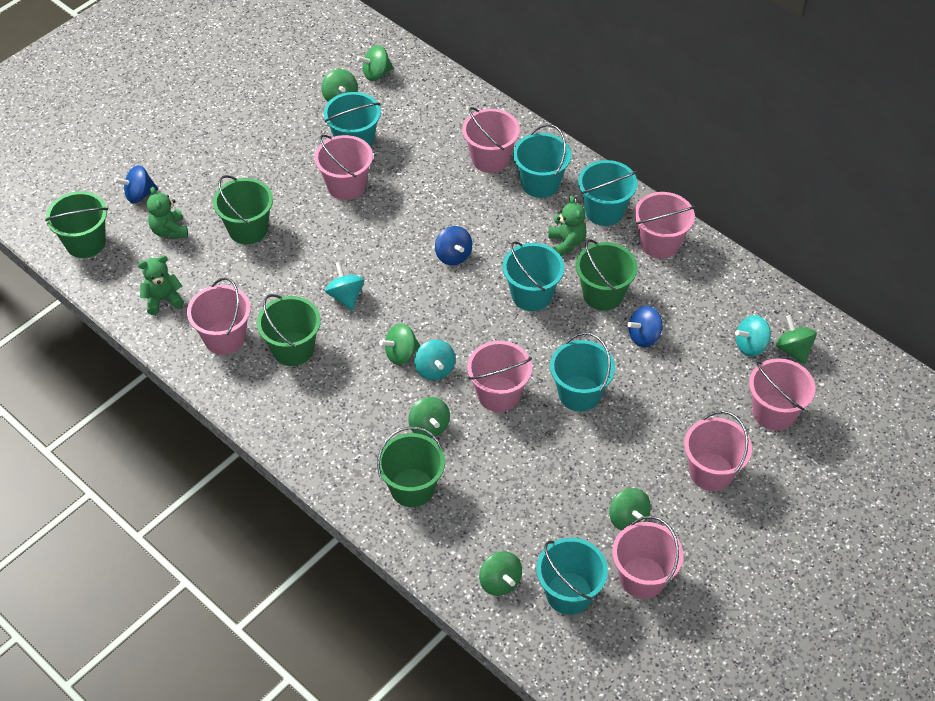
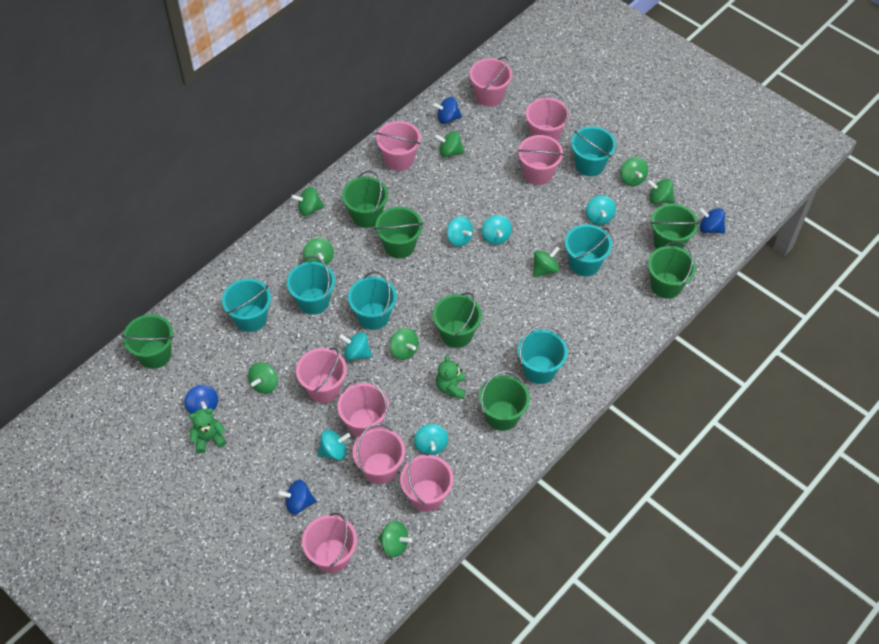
blue spinning top: [114,165,158,203] [435,226,472,265] [627,306,663,347] = 3 -> [184,385,218,414] [277,480,316,515] [433,97,462,124] [699,207,725,233] = 4
green bucket: [45,191,108,258] [213,175,273,244] [257,294,321,366] [377,427,445,507] [576,239,638,311] = 5 -> [121,314,174,369] [342,171,388,228] [375,207,423,259] [433,292,482,348] [479,371,530,431] [648,241,696,299] [650,204,699,249] = 7
green spinning top: [321,69,358,102] [357,45,393,81] [379,323,420,365] [408,397,450,438] [479,551,522,596] [609,488,651,530] [776,315,817,365] = 7 -> [248,362,278,394] [291,187,324,216] [303,238,334,265] [378,521,412,557] [390,328,419,360] [435,131,465,157] [533,246,560,277] [620,157,648,186] [647,179,675,204] = 9
green teddy bear: [138,255,184,315] [147,187,188,239] [548,196,586,256] = 3 -> [189,408,227,453] [436,355,466,399] = 2
pink bucket: [187,277,251,355] [314,135,373,200] [462,107,520,173] [467,341,532,412] [612,516,684,599] [634,192,695,259] [684,411,752,491] [749,358,815,430] = 8 -> [296,347,347,403] [302,513,357,573] [337,379,389,437] [352,424,405,484] [376,121,421,171] [400,452,454,512] [469,56,512,107] [517,135,564,185] [526,90,570,141] = 9
turquoise spinning top: [325,262,364,311] [414,340,455,380] [735,315,771,357] = 3 -> [317,430,350,460] [339,332,372,360] [414,424,448,455] [447,216,473,247] [482,215,512,245] [586,195,616,225] = 6

